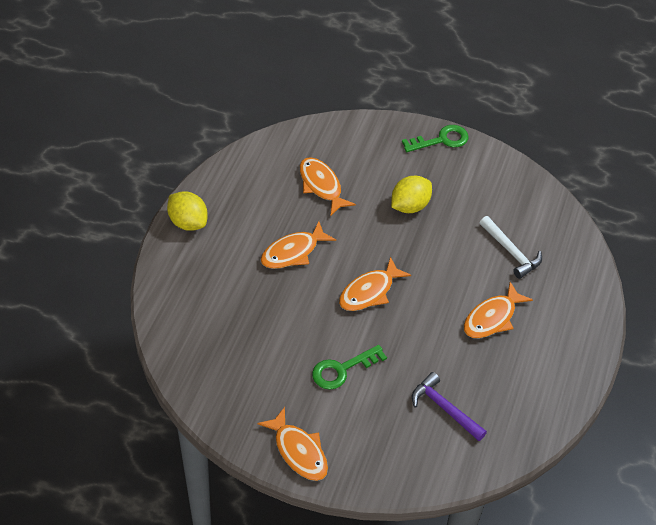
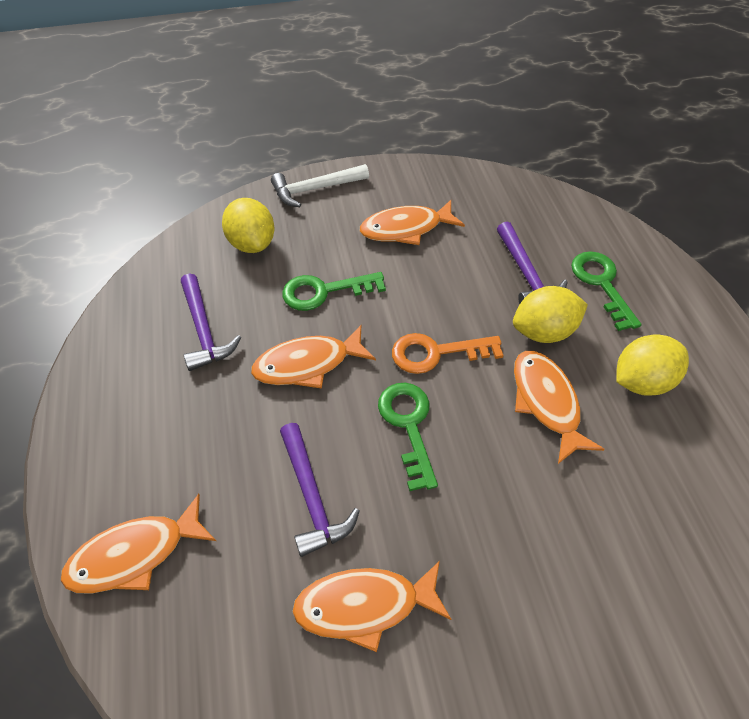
green key: [312,345,387,390] [402,125,469,152] = 2 -> [282,272,386,311] [378,383,438,491] [571,251,641,331] = 3
orange key: none = 0 -> [392,333,504,374] = 1
purple hammer: [412,372,487,441] = 1 -> [181,274,241,371] [280,423,359,557] [497,221,568,304] = 3
yellow lemon: [167,191,208,231] [391,176,432,213] = 2 -> [222,198,274,253] [513,286,588,343] [616,334,689,396] = 3

